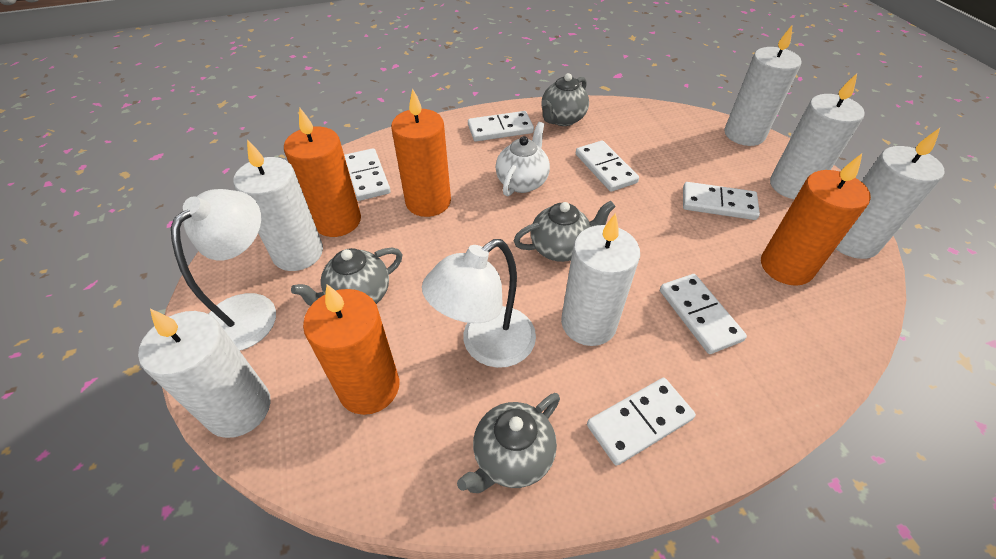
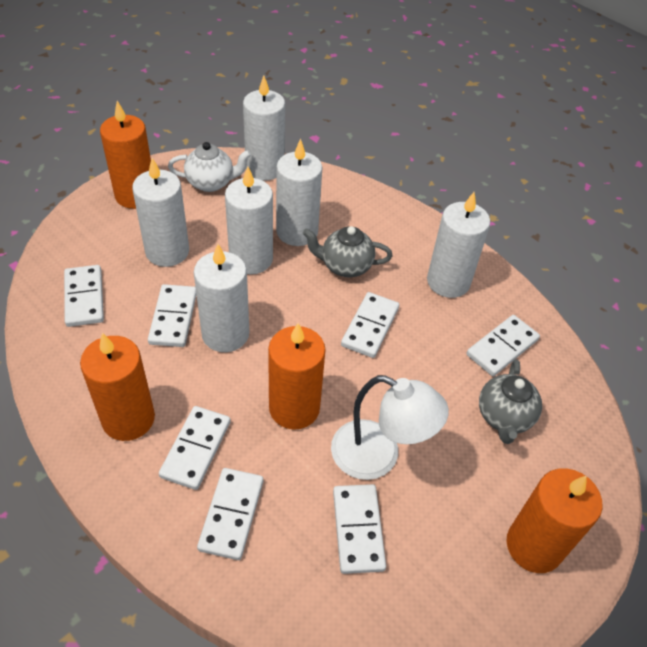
grey teapot: [291,248,403,306] [457,393,560,493] [514,201,616,262] [541,73,589,126] = 4 -> [303,226,393,277] [479,359,542,444] = 2
white domino: [344,148,391,201] [468,111,534,141] [576,141,639,192] [587,378,696,466] [660,274,747,354] [683,182,760,220] = 6 -> [64,265,104,327] [148,284,196,347] [159,406,231,490] [197,468,263,560] [333,484,386,574] [341,292,399,358] [466,315,540,376] = 7
white lamp: [171,189,276,351] [422,239,536,368] = 2 -> [331,375,449,480] = 1

